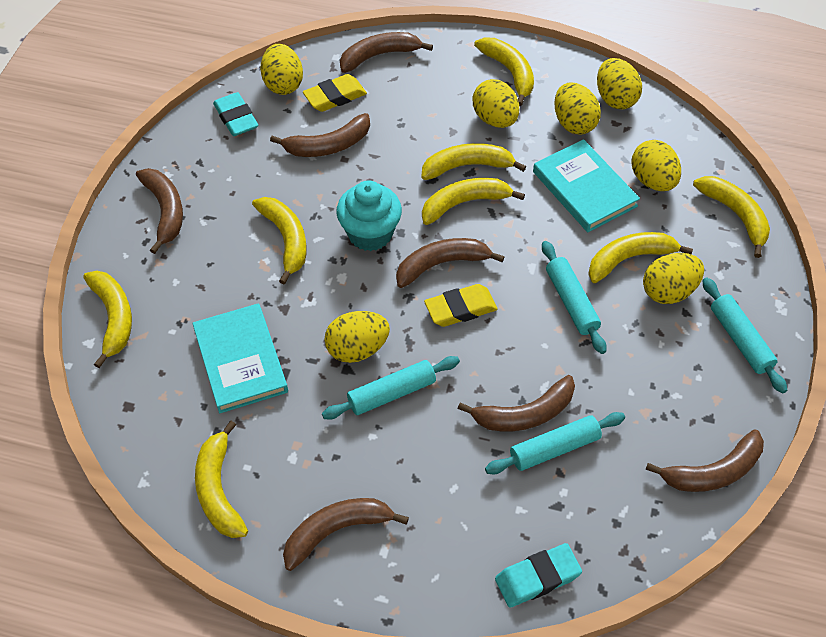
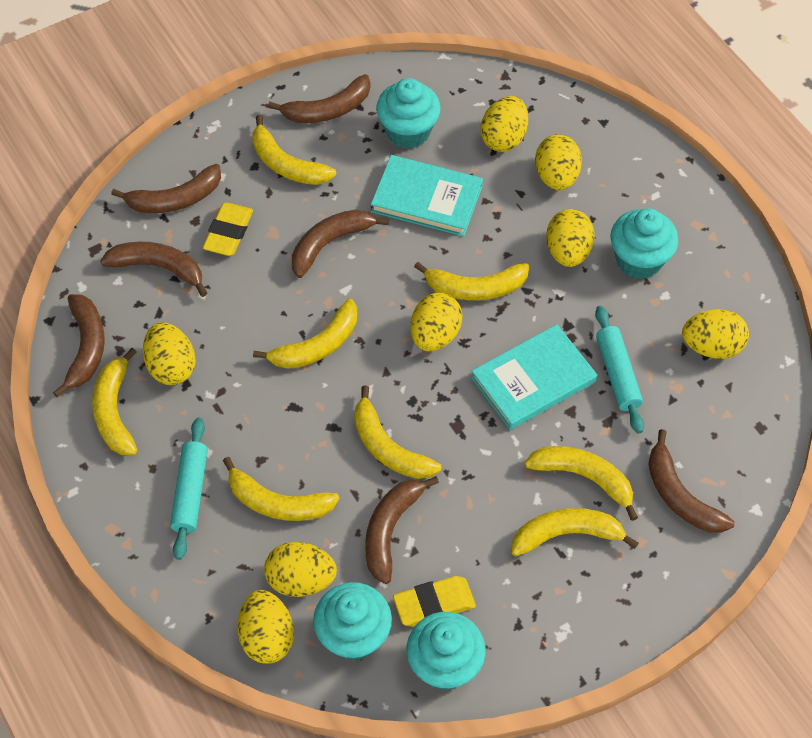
turquoise cupcake: [336,180,402,251] = 1 -> [313,582,392,661] [376,78,441,149] [407,612,486,691] [610,208,678,279] = 4
turquoise eraser: [213,92,259,136] [495,543,582,607] = 2 -> none = 0
turquoise rolling pin: [322,356,460,420] [485,412,625,474] [542,241,606,354] [702,277,787,394] = 4 -> [170,418,208,560] [595,306,644,434] = 2
yellow egg: [261,44,303,95] [324,311,390,363] [473,79,519,128] [554,82,601,134] [597,58,642,109] [632,140,681,191] [643,253,704,304] = 7 -> [143,322,196,385] [238,590,294,664] [264,542,337,597] [410,293,463,351] [480,96,528,152] [535,135,582,190] [546,209,594,267] [682,309,749,359] = 8

